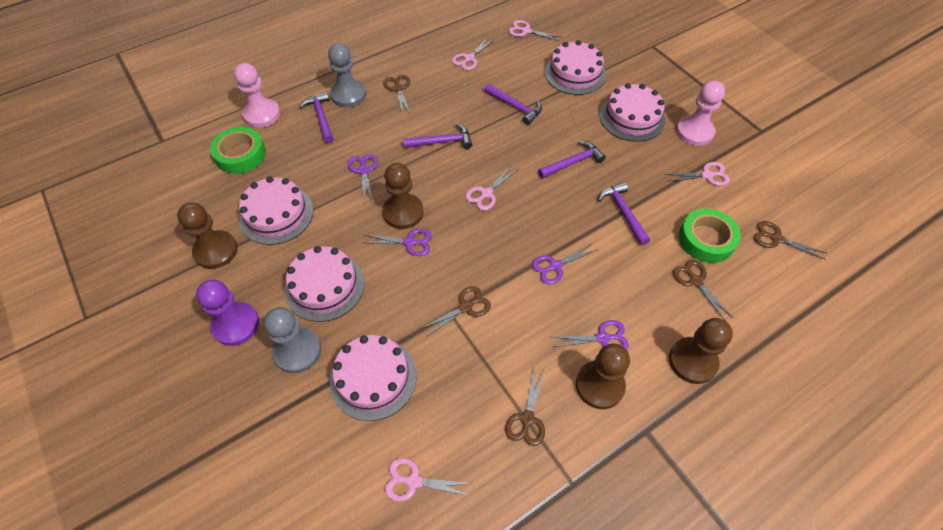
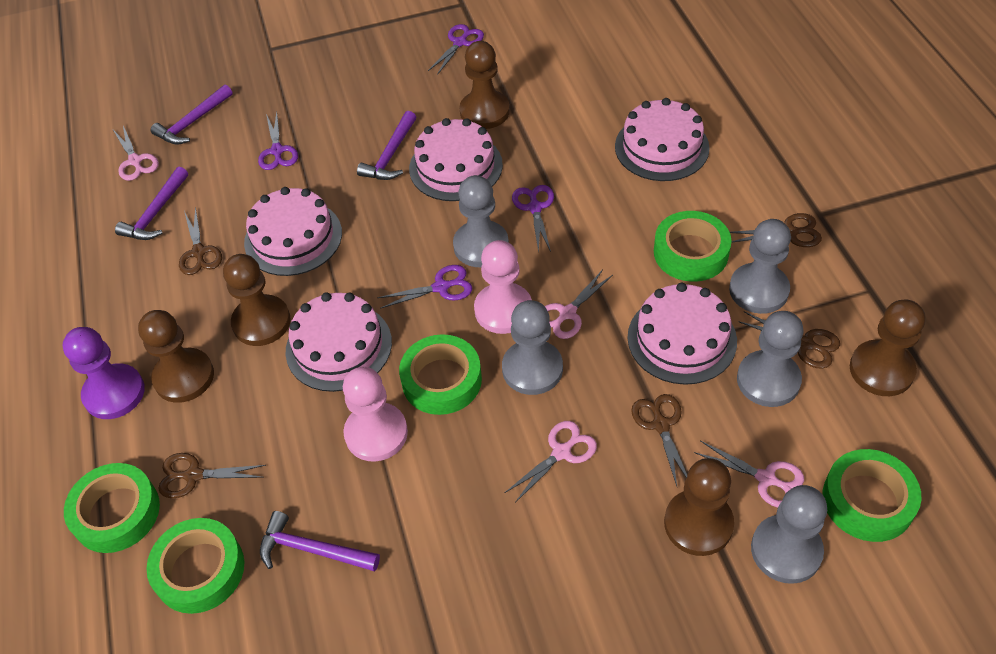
brown pawn: [177,203,238,269] [382,163,424,229] [576,343,630,409] [669,318,733,384] = 4 -> [138,310,214,403] [223,254,291,346] [459,41,510,129] [664,458,734,556] [850,300,925,396] = 5
green tape: [210,127,266,174] [679,209,741,263] = 2 -> [64,463,160,553] [146,518,244,614] [399,334,482,415] [654,211,732,282] [823,449,922,542] = 5
grey pawn: [264,307,321,373] [328,43,366,108] = 2 -> [453,175,509,267] [502,300,563,395] [729,219,791,314] [737,311,804,407] [751,485,827,584] = 5
pink scissors: [385,458,473,501] [452,38,494,70] [465,166,517,210] [508,20,560,41] [664,162,730,186] = 5 -> [113,126,159,181] [505,421,597,503] [545,270,613,339] [694,441,804,508] = 4
purple hammer: [300,92,333,143] [403,124,472,149] [484,84,542,125] [538,141,606,179] [598,182,650,245] = 5 -> [115,167,188,240] [151,85,233,145] [260,511,380,571] [357,111,416,180] = 4

